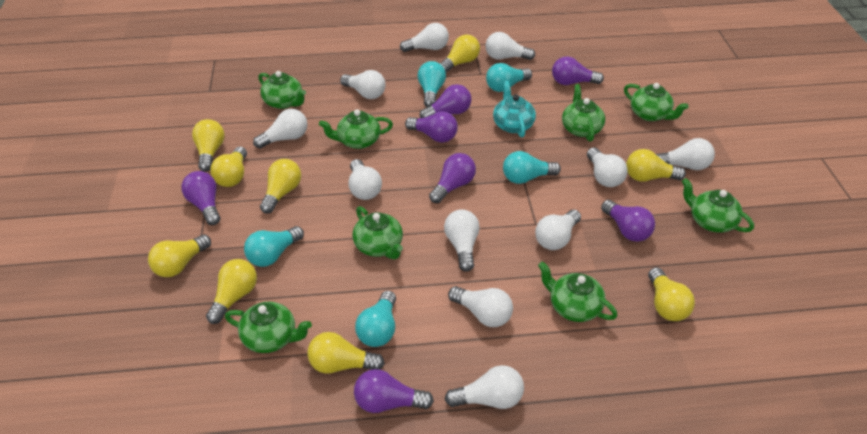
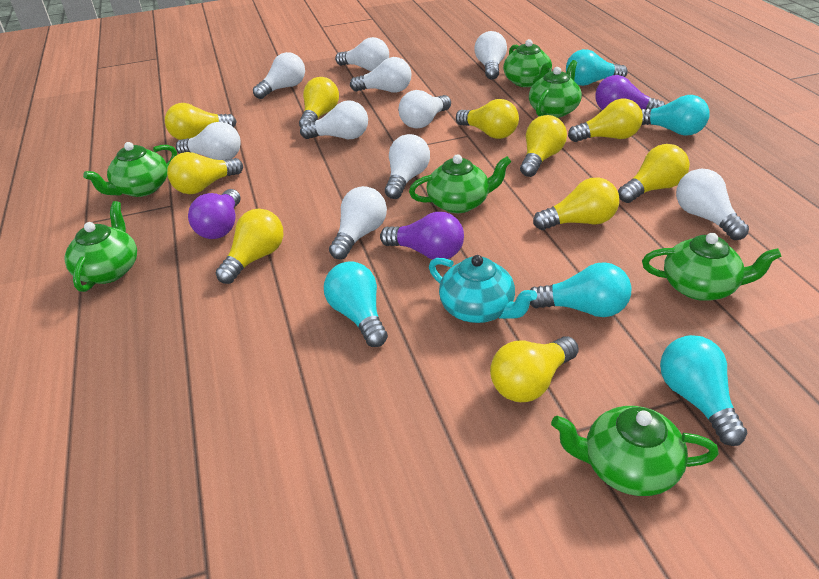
green teapot: [225,302,312,353] [258,71,306,109] [319,109,393,149] [352,206,403,259] [538,261,618,322] [562,84,605,142] [624,83,689,121] [682,178,754,233] = 8 -> [65,201,137,292] [83,142,177,197] [409,154,511,213] [503,39,552,87] [529,60,582,118] [551,406,719,496] [642,233,782,301] = 7
purple light bulb: [182,171,220,225] [354,369,434,413] [405,111,458,142] [420,84,471,118] [429,153,476,203] [552,56,604,85] [601,200,655,242] = 7 -> [188,189,240,239] [380,212,464,259] [595,75,665,110] = 3
white light bulb: [253,109,307,149] [340,70,385,99] [349,159,382,200] [400,23,449,52] [444,209,480,272] [445,365,524,409] [448,286,513,327] [485,32,535,60] [535,210,581,250] [587,147,628,187] [656,138,715,170] = 11 -> [176,122,241,160] [253,52,305,99] [300,100,368,139] [329,186,387,259] [335,37,389,71] [350,57,412,93] [385,134,430,199] [398,90,451,129] [474,31,507,80] [676,169,749,240] = 10
yellow light bulb: [148,234,211,277] [192,119,225,172] [206,259,257,324] [210,146,247,187] [260,159,301,214] [307,332,385,374] [440,35,480,73] [626,149,686,182] [648,267,695,321] = 9 -> [165,103,237,140] [167,152,243,194] [216,209,283,284] [299,77,339,127] [456,99,519,139] [490,336,579,402] [520,115,567,177] [533,178,619,230] [568,99,643,142] [618,144,690,203] = 10

